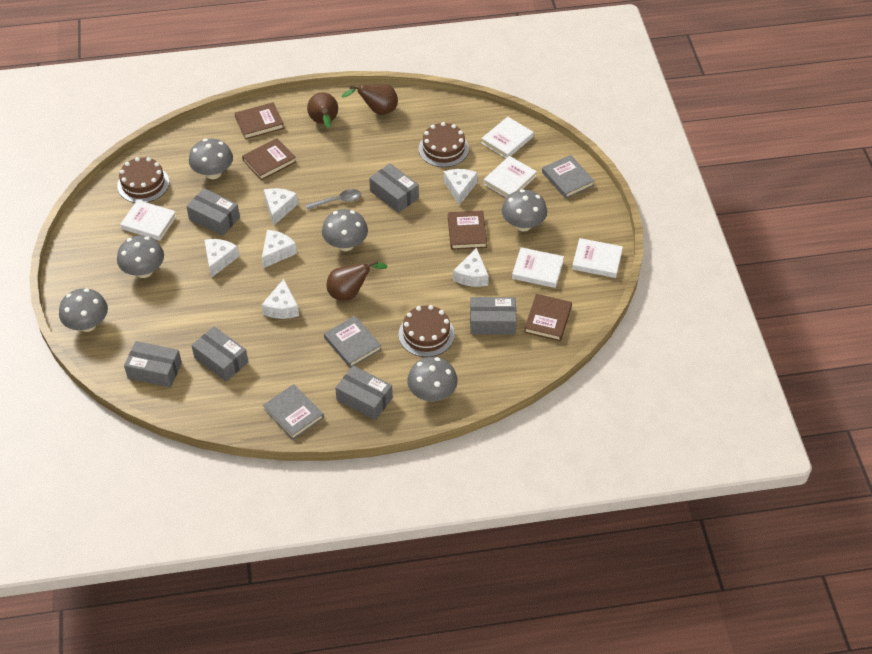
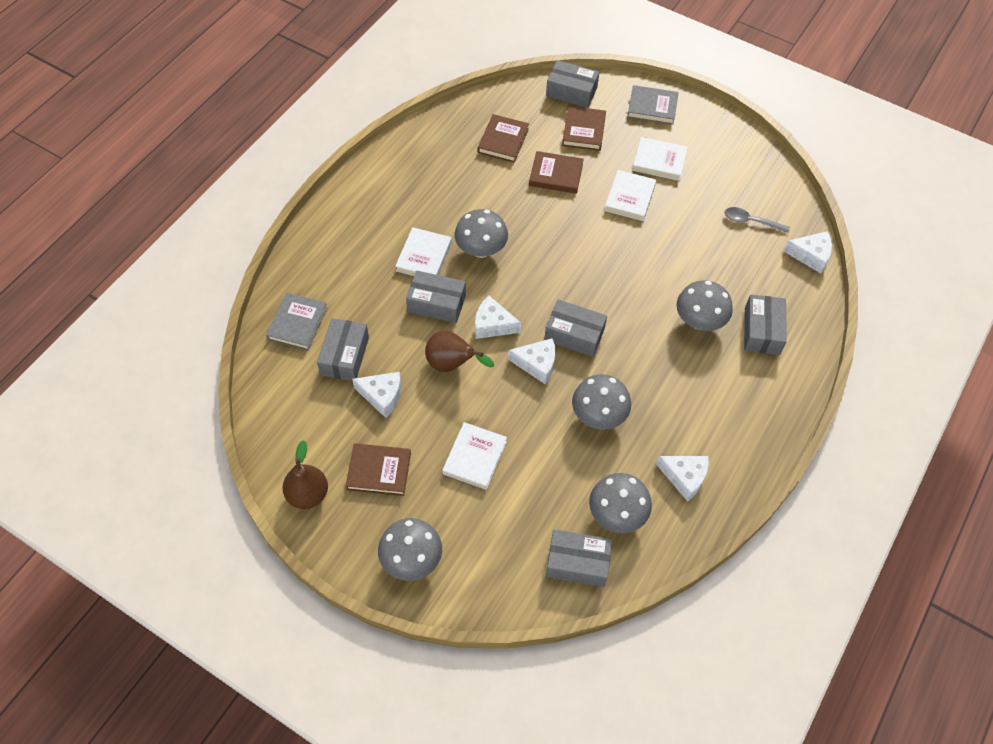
brown cake: [117,157,169,203] [398,305,455,357] [419,122,469,167] = 3 -> none = 0
brown pear: [307,92,338,128] [327,261,388,301] [342,84,398,115] = 3 -> [282,440,328,509] [425,331,494,372] = 2
grey book: [263,384,324,440] [324,316,382,368] [542,155,594,199] = 3 -> [266,293,328,351] [627,85,679,125] = 2
grey mushroom: [59,288,108,332] [117,235,164,278] [189,138,233,179] [322,209,368,251] [407,357,458,402] [502,189,547,231] = 6 -> [378,518,442,581] [455,209,508,258] [572,374,631,430] [589,473,652,533] [676,280,733,331] = 5
white book: [120,200,177,241] [481,117,534,158] [484,156,537,198] [512,247,564,288] [572,238,623,278] = 5 -> [395,227,452,276] [443,422,507,490] [604,170,656,221] [632,137,688,181] = 4
white cheese: [204,239,239,278] [262,230,297,268] [262,279,299,319] [264,188,298,225] [444,169,478,205] [453,248,489,287] = 6 -> [352,372,401,418] [475,296,521,339] [508,338,555,384] [656,456,709,502] [783,231,832,273] = 5

